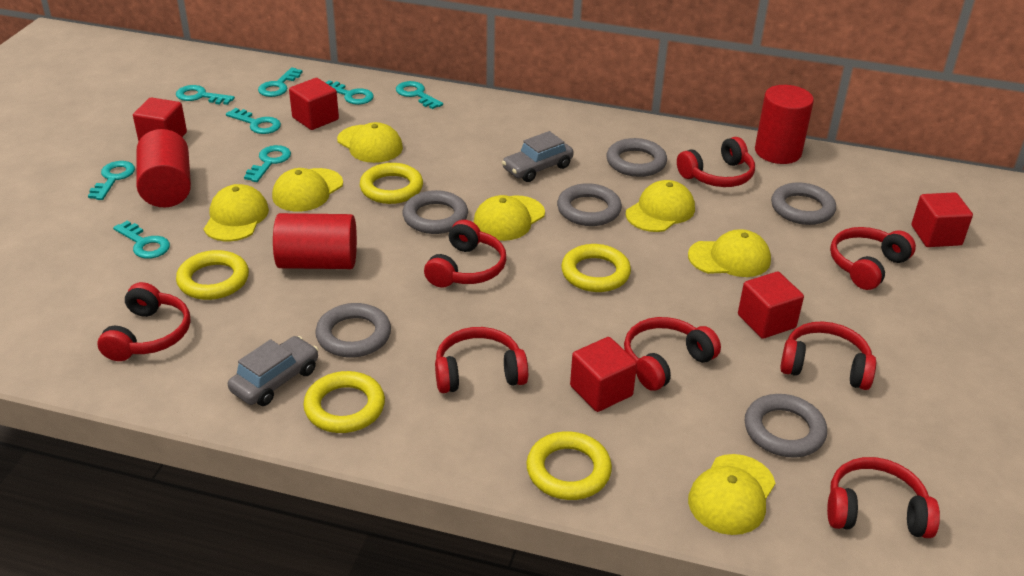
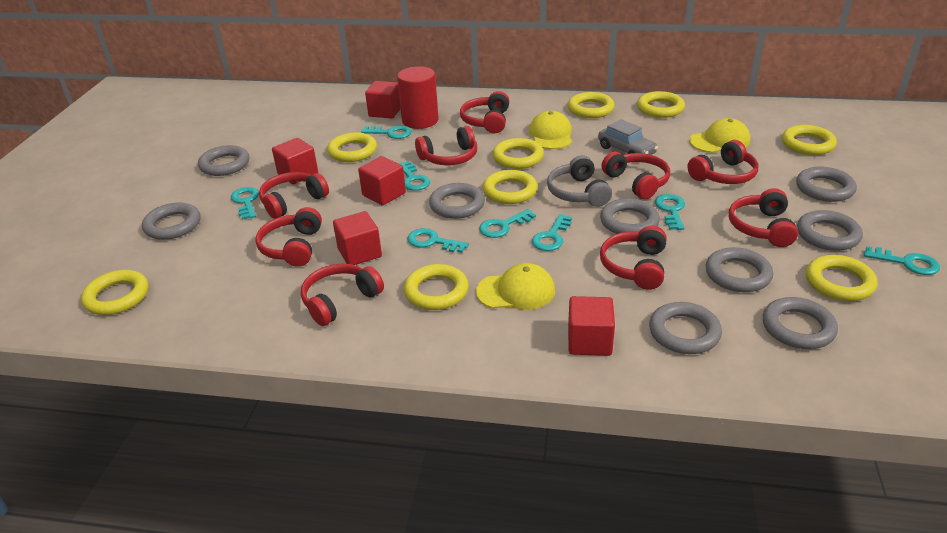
grey car: [228,336,319,406] [502,131,573,182] = 2 -> [598,119,658,155] = 1
grey headphones: none = 0 -> [547,155,612,207] = 1
grey ring: [315,303,391,358] [403,190,468,234] [557,183,622,226] [606,138,667,177] [744,394,827,458] [771,182,836,225] = 6 -> [142,203,201,240] [198,145,249,176] [429,183,485,219] [600,198,660,234] [649,302,722,354] [706,247,773,292] [763,297,838,349] [796,167,857,202] [797,210,863,251] = 9
red cylinder: [136,129,191,207] [273,213,357,269] [755,85,814,164] = 3 -> [397,66,438,129] = 1
red headphones: [98,282,190,361] [424,220,506,288] [435,327,528,393] [624,317,721,391] [677,137,755,187] [780,322,876,390] [827,457,940,538] [830,227,916,290] = 8 -> [255,207,322,267] [259,172,329,219] [301,264,384,326] [415,126,477,165] [460,91,509,133] [600,226,666,290] [601,152,670,199] [687,140,758,184] [729,188,798,247] = 9
yellow cap: [204,184,269,241] [272,168,343,212] [337,122,403,163] [473,195,545,241] [626,180,695,232] [688,229,771,277] [688,454,776,535] = 7 -> [476,263,555,310] [529,111,572,149] [689,118,751,153] = 3
yellow ring: [176,250,249,300] [303,371,385,433] [360,163,423,204] [526,431,612,500] [561,244,631,292] = 5 -> [81,270,149,315] [327,132,377,162] [404,264,469,310] [483,170,537,204] [492,138,544,169] [568,92,615,118] [637,91,685,118] [782,125,837,155] [806,255,877,301] = 9

